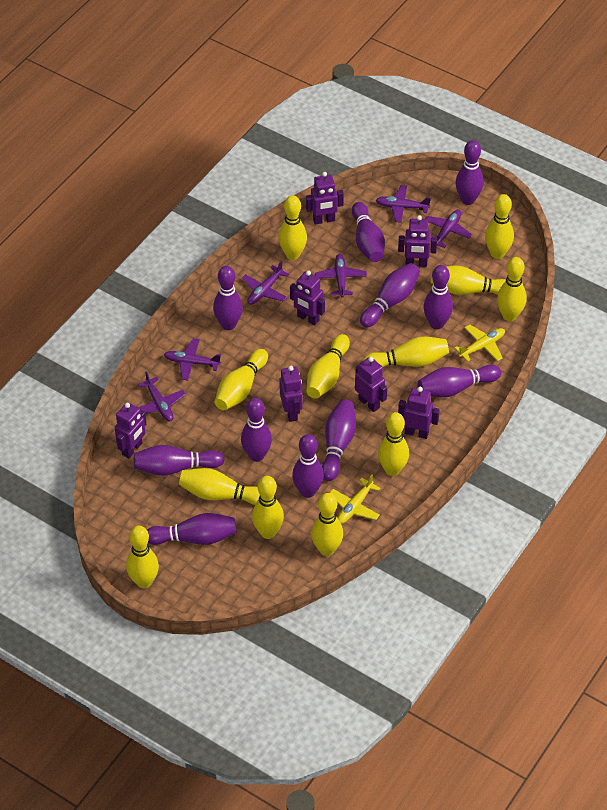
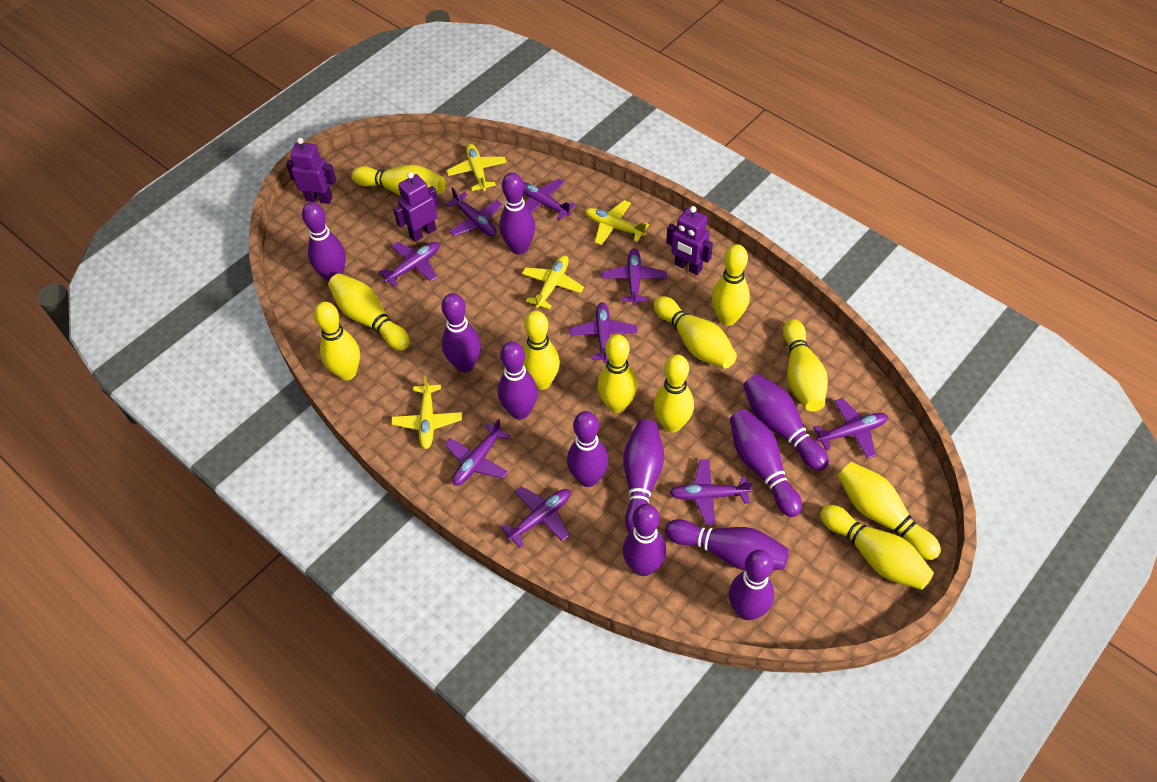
purple plane: [138,372,186,421] [164,338,221,381] [242,261,289,305] [315,254,367,298] [376,185,431,223] [425,209,472,248] = 6 -> [379,242,440,287] [445,187,502,236] [445,419,510,486] [501,486,571,547] [523,179,576,220] [570,302,637,363] [602,248,667,305] [670,460,752,526] [813,398,888,459] = 9
purple robot: [115,402,146,458] [280,366,303,422] [290,270,325,325] [306,172,344,225] [355,357,387,412] [398,215,437,267] [398,387,440,439] = 7 -> [286,138,336,204] [393,172,439,242] [666,206,713,275] = 3
yellow bowling pin: [126,526,159,588] [179,468,260,505] [215,349,268,410] [252,476,284,539] [278,195,307,260] [307,334,350,398] [311,493,343,556] [362,337,449,367] [378,412,409,476] [430,266,506,295] [485,194,514,259] [497,257,526,321] = 12 -> [314,302,360,380] [328,273,410,350] [351,165,445,196] [523,311,560,390] [597,334,637,413] [654,296,737,368] [654,354,694,433] [712,244,750,326] [783,319,828,412] [820,505,934,590] [838,462,941,560] = 11
yellow plane: [330,474,380,524] [455,324,505,362] = 2 -> [391,375,462,449] [447,144,507,191] [522,255,584,309] [585,200,649,245] = 4

